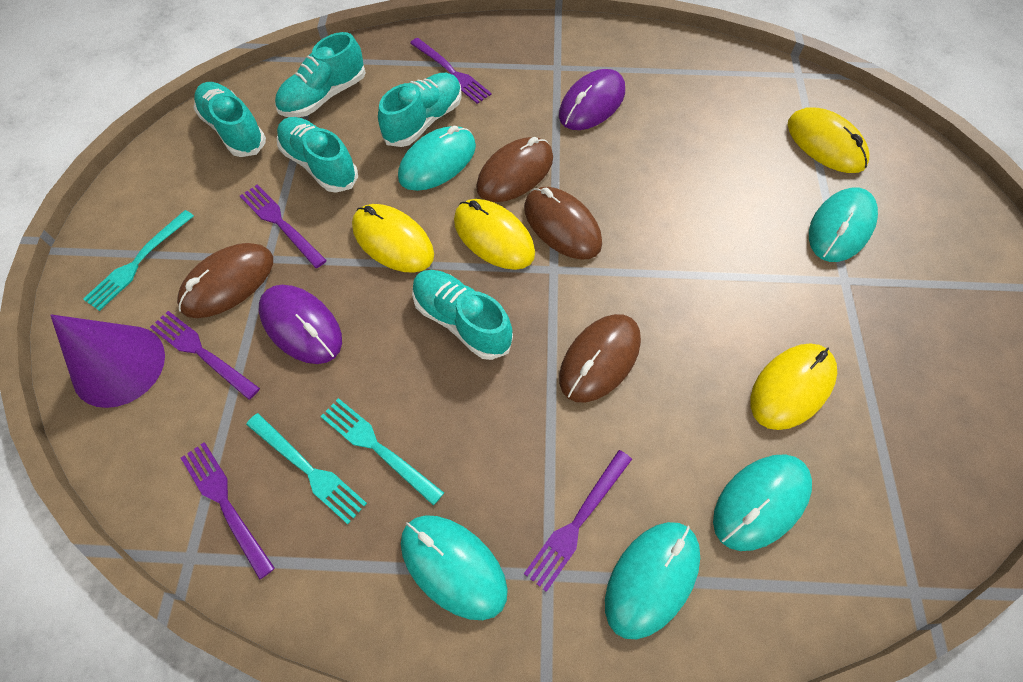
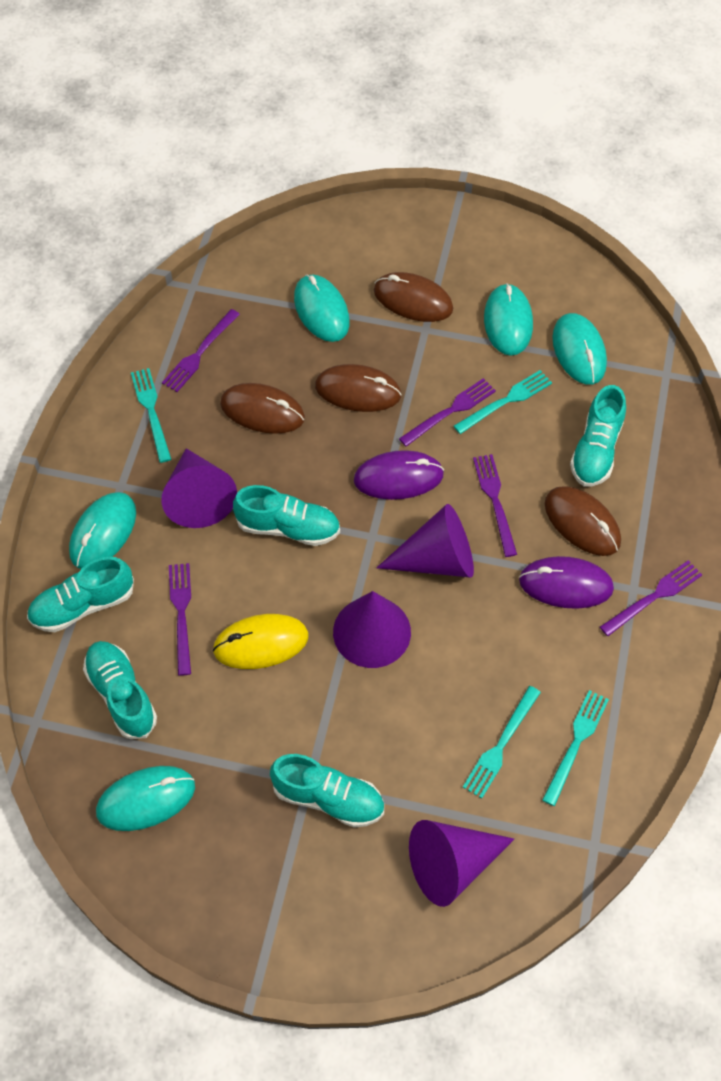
purple cone: [50,314,165,408] = 1 -> [161,448,237,528] [333,591,411,668] [376,504,474,578] [409,820,514,907] = 4
turquoise fork: [83,210,194,311] [246,413,367,524] [320,398,444,506] = 3 -> [131,368,171,463] [454,370,552,434] [463,686,541,799] [542,690,609,806] = 4
yellow mouse: [352,204,434,273] [454,199,535,270] [750,343,837,430] [788,107,869,173] = 4 -> [213,614,308,669] = 1

